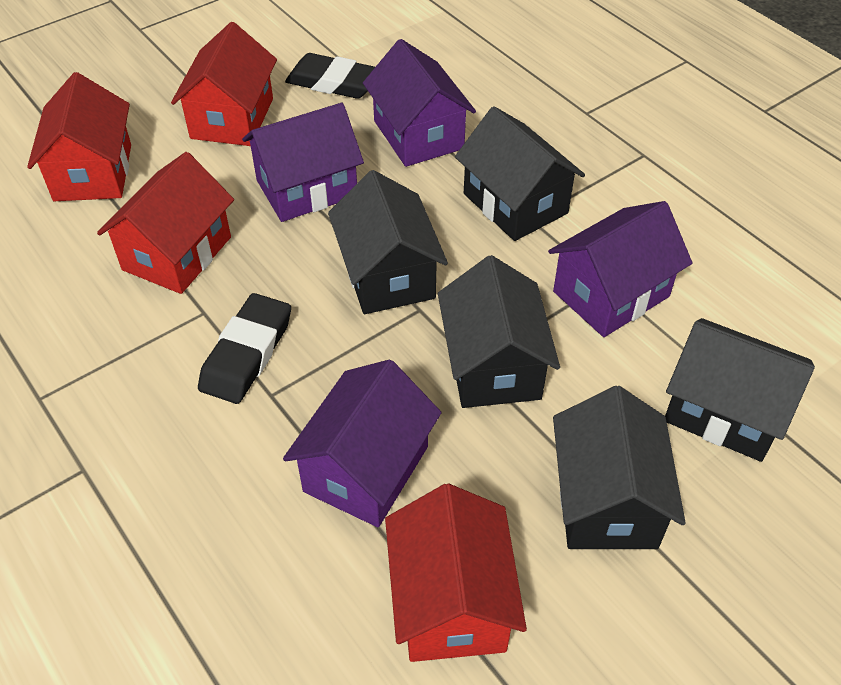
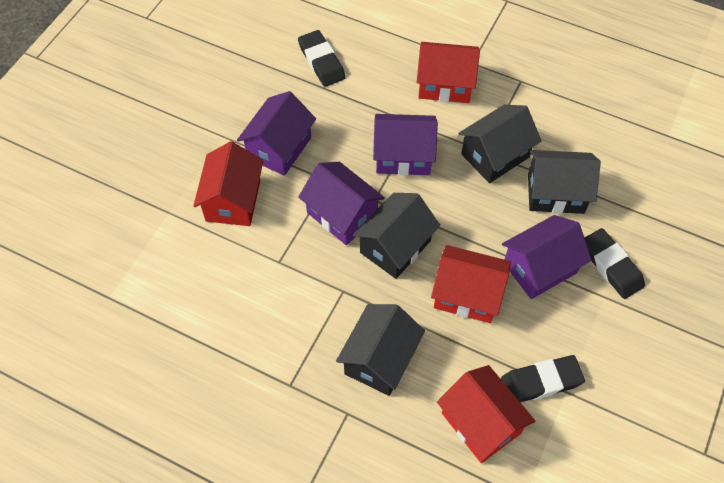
black eraser: [198,293,291,404] [285,53,375,99] = 2 -> [298,30,346,87] [501,355,585,402] [585,228,645,299] = 3
black house: [328,170,448,314] [438,255,560,408] [455,106,585,241] [553,386,686,549] [665,318,815,462] = 5 -> [336,304,425,396] [353,193,440,279] [458,105,541,183] [528,150,601,214] = 4

